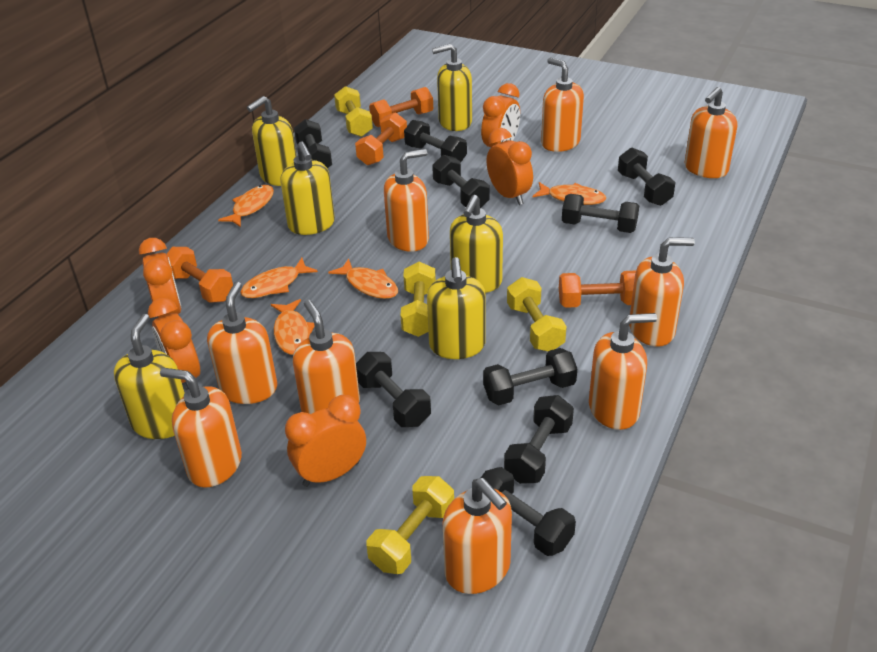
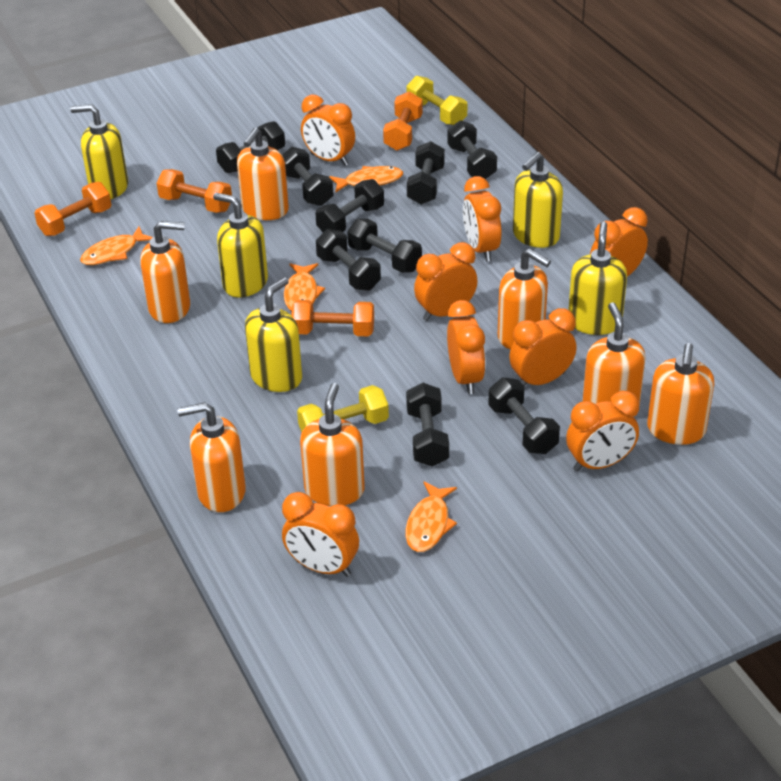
orange clock: [139,238,182,318] [148,298,200,389] [285,395,366,487] [481,83,520,147] [487,128,533,205] = 5 -> [282,492,359,577] [301,95,355,166] [414,242,478,321] [447,300,486,394] [463,176,502,262] [509,308,576,386] [566,391,639,472] [590,207,648,277] = 8
orange fish: [218,185,274,227] [240,258,318,298] [271,299,315,355] [328,259,398,299] [533,182,606,205] = 5 -> [80,227,153,265] [284,263,325,311] [329,166,403,192] [406,481,457,552] = 4
orange soap dispenser: [160,368,242,488] [207,282,277,404] [293,300,360,414] [384,149,429,252] [443,478,512,594] [541,58,584,152] [589,313,657,430] [629,237,695,347] [684,87,737,178] = 9 -> [140,221,190,323] [177,402,246,512] [237,128,289,220] [300,383,365,506] [498,249,551,349] [582,302,646,405] [647,343,714,445] = 7
yellow dumbbell: [334,86,373,137] [367,476,454,574] [400,262,436,337] [507,277,567,351] = 4 -> [297,385,389,432] [406,76,467,125] = 2
yellow soap dispenser: [114,314,185,439] [247,96,297,186] [280,142,335,235] [427,257,486,359] [432,44,472,131] [450,195,503,293] = 6 -> [70,104,128,199] [213,193,268,297] [245,277,302,392] [513,152,563,248] [568,222,627,335] = 5

